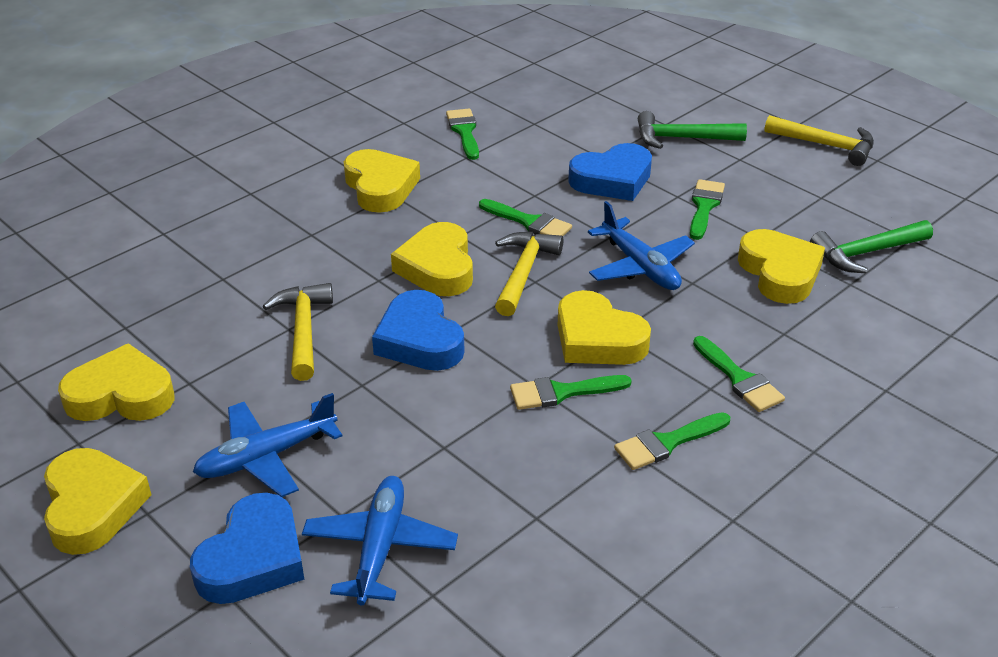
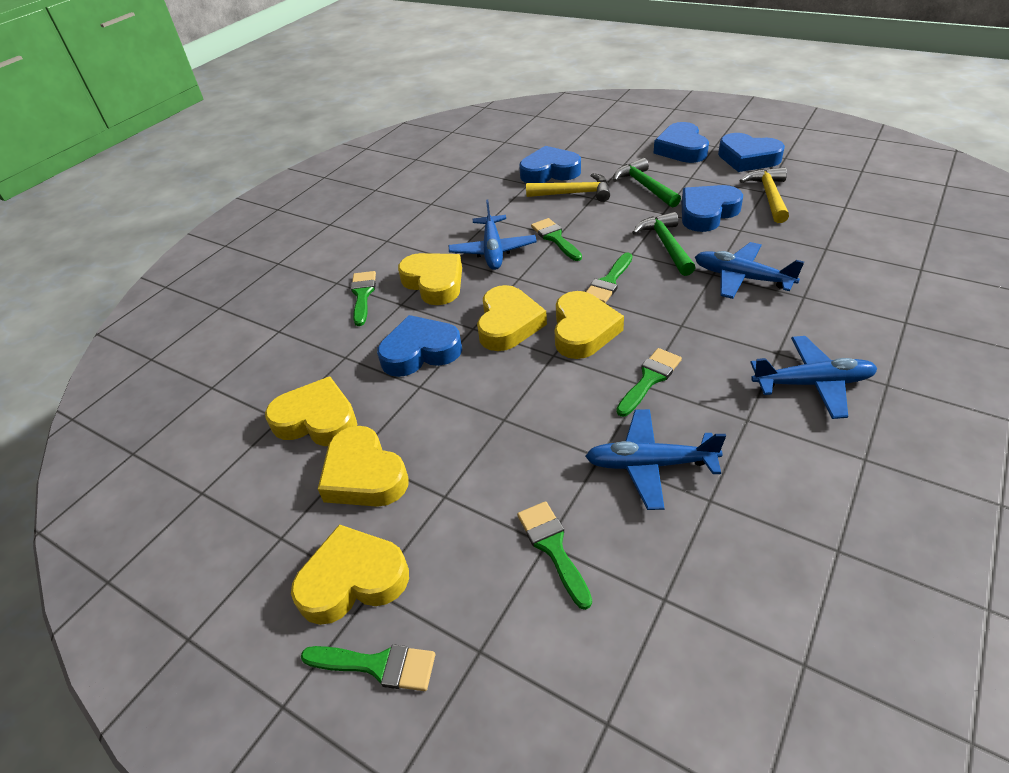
blue heart: [190,492,305,604] [372,290,465,371] [568,143,652,201] = 3 -> [377,315,462,377] [519,146,581,183] [653,122,709,163] [682,185,743,232] [718,133,785,172] = 5
blue plane: [193,393,343,497] [302,476,458,605] [588,201,695,290] = 3 -> [449,200,537,270] [585,409,726,510] [695,242,804,299] [750,336,878,419] = 4
yellow hammer: [262,283,333,381] [495,232,563,316] [764,115,874,166] = 3 -> [526,173,610,202] [740,167,789,223] = 2

